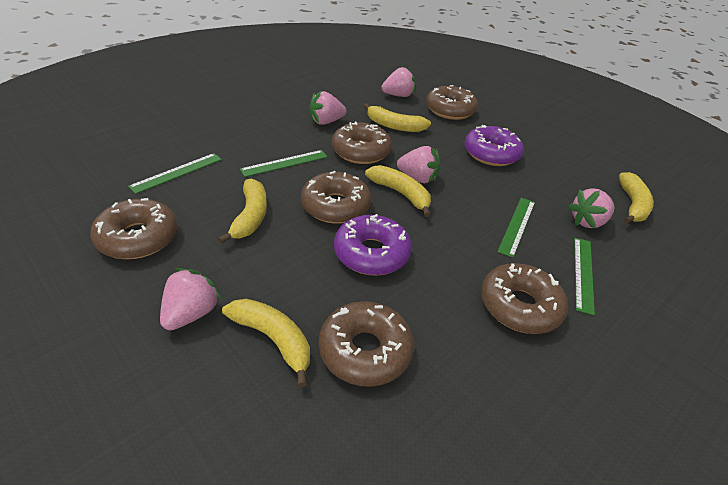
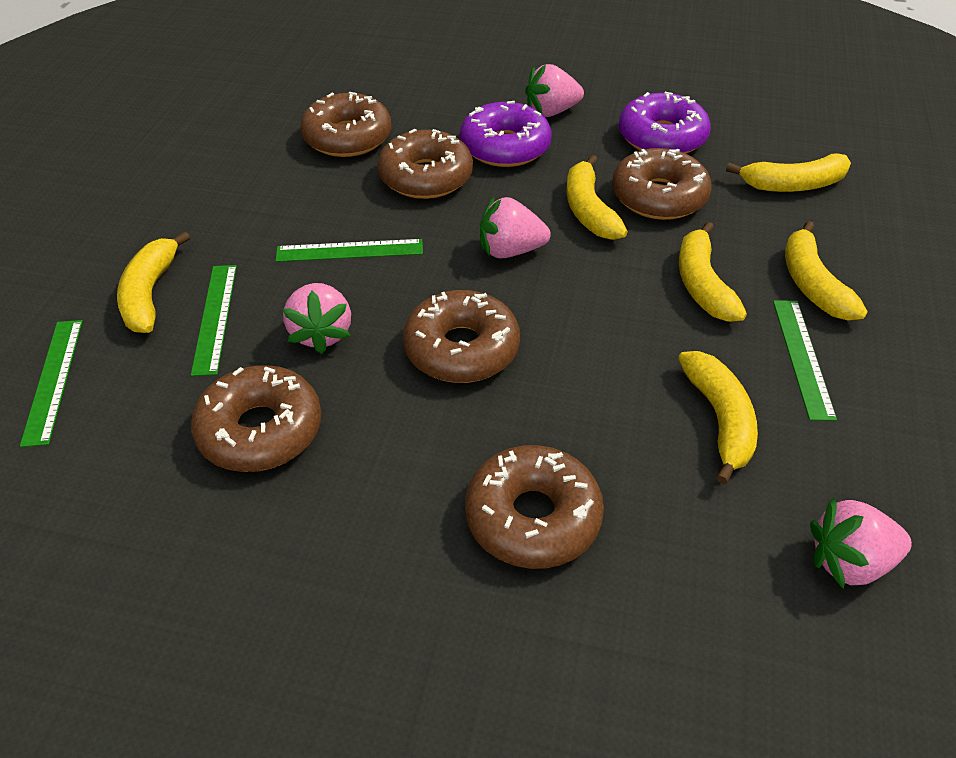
pink strawberry: [160,268,222,330] [309,91,347,125] [381,66,415,97] [397,146,440,183] [568,188,614,228] = 5 -> [282,283,351,354] [480,196,551,259] [525,64,584,117] [810,497,912,589] = 4
yellow banana: [218,179,267,244] [222,299,310,387] [363,103,431,132] [365,165,431,217] [619,172,654,223] = 5 -> [117,231,190,333] [566,155,628,240] [678,351,758,485] [679,222,747,322] [726,153,851,192] [785,221,868,321] = 6

